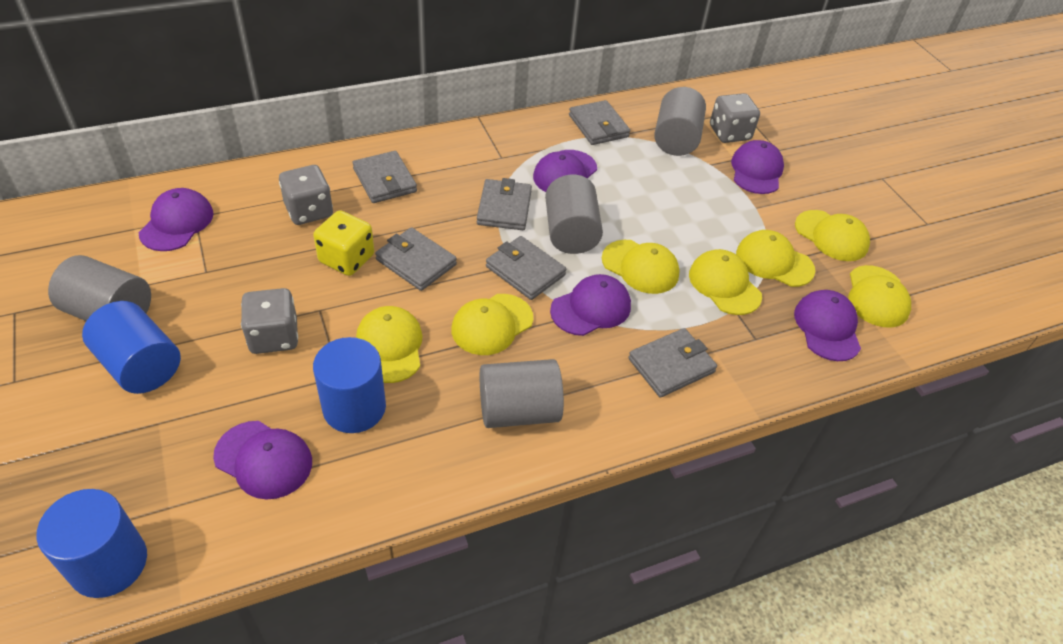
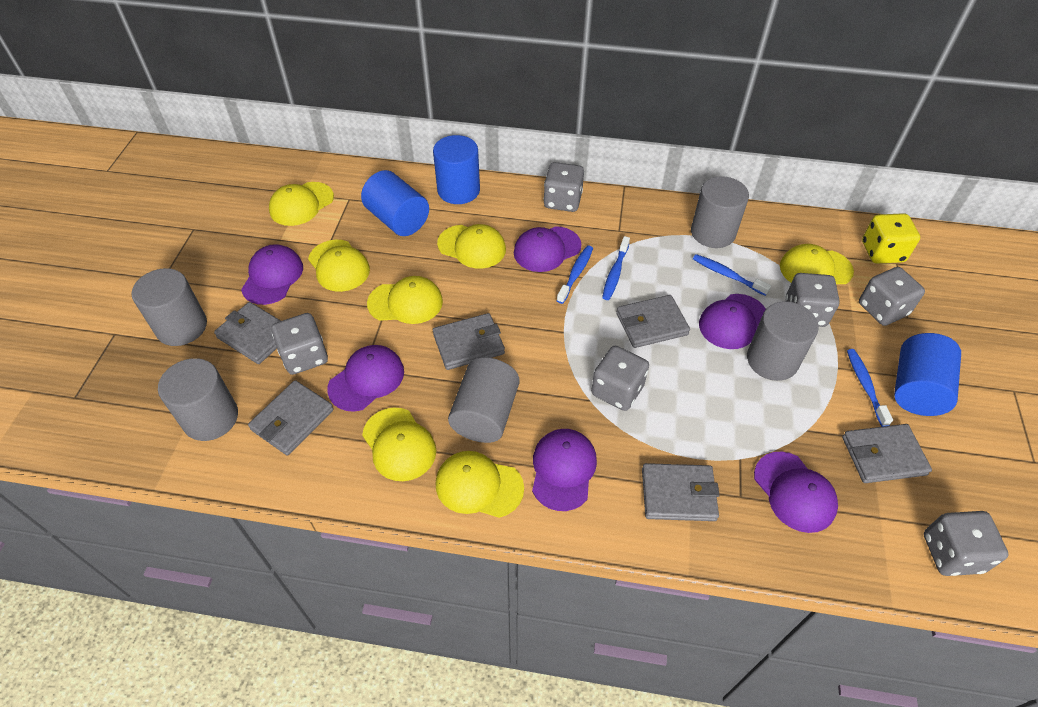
blue toothbrush: none = 0 -> [557,245,593,304] [602,236,630,300] [693,254,771,296] [847,349,893,427] = 4
grey cylinder: [48,255,151,321] [480,359,564,428] [545,175,603,254] [654,87,706,156] = 4 -> [132,268,207,346] [158,358,238,441] [448,357,520,443] [691,176,749,248] [747,301,819,381] = 5
grey dice: [241,288,298,354] [279,165,333,225] [710,93,760,143] = 3 -> [272,313,328,375] [543,162,584,212] [591,346,649,411] [786,273,840,327] [859,267,925,326] [924,511,1008,576] = 6

